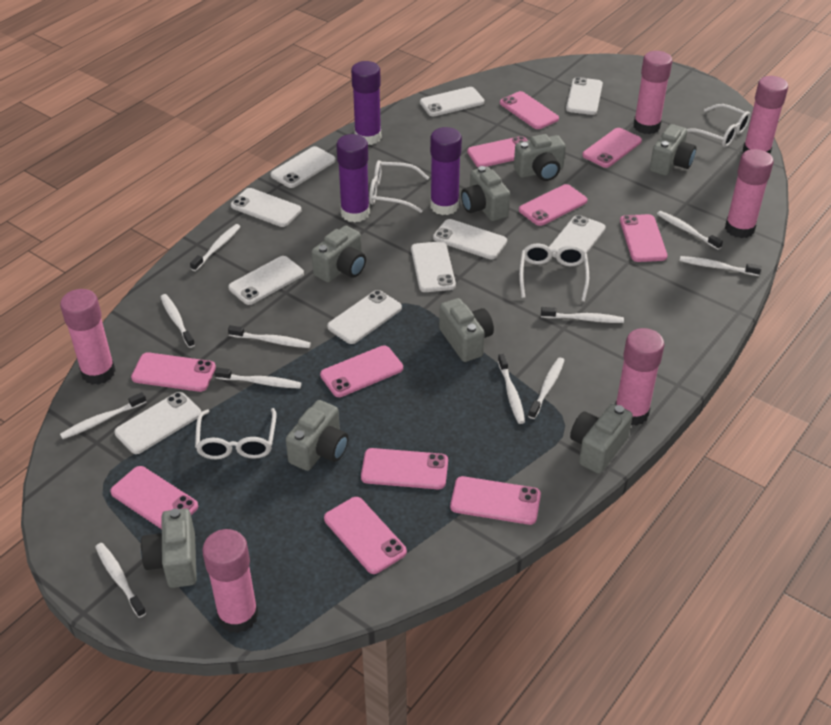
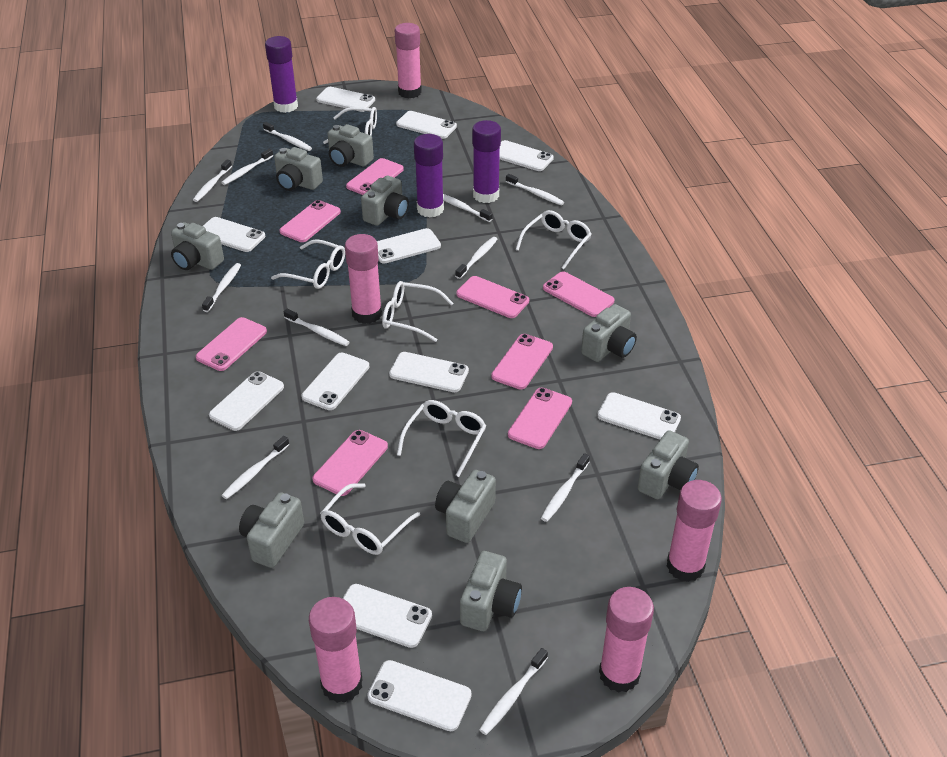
grey camera: [141,508,197,588] [286,400,349,471] [312,226,366,282] [439,298,494,362] [461,166,510,221] [514,134,566,181] [570,404,633,474] [650,124,696,176] = 8 -> [171,222,224,270] [239,492,304,568] [274,147,323,191] [328,124,374,167] [361,175,409,226] [435,470,496,543] [460,551,522,631] [581,304,637,362] [637,430,699,499] = 9
pink glue stick: [60,289,116,385] [202,529,258,633] [615,328,664,426] [634,51,672,134] [725,149,773,238] [742,76,788,154] = 6 -> [309,597,363,703] [345,234,382,324] [395,23,422,98] [599,587,654,693] [666,480,722,582] = 5
pink phone: [110,466,198,529] [131,352,216,392] [320,345,403,397] [324,497,407,574] [361,448,448,489] [450,476,541,525] [467,136,528,167] [500,91,559,129] [519,184,587,226] [582,128,642,168] [620,214,667,262] = 11 -> [196,317,267,371] [279,200,341,242] [313,430,388,496] [346,158,404,195] [456,276,529,318] [491,334,553,390] [508,388,572,449] [543,271,614,317] = 8
white glasses: [195,408,277,459] [369,160,429,213] [519,243,589,301] [687,104,751,147] = 4 -> [271,239,345,289] [320,483,420,555] [323,107,377,144] [382,281,453,342] [397,400,486,477] [515,210,591,269] = 6
white phone: [114,392,201,454] [228,256,304,305] [231,188,301,227] [270,146,336,188] [327,290,402,344] [411,241,456,292] [420,87,484,116] [433,219,507,259] [549,215,606,258] [566,77,603,115] = 10 -> [203,217,265,252] [209,371,284,431] [301,353,369,410] [316,87,375,112] [342,584,432,648] [367,660,472,731] [377,228,441,264] [389,352,469,392] [396,111,457,139] [499,140,554,171] [597,392,681,440] = 11

